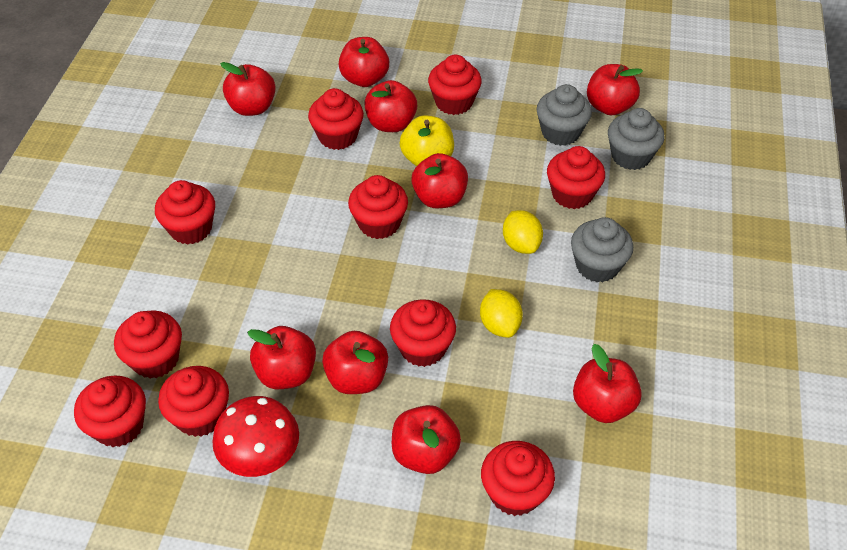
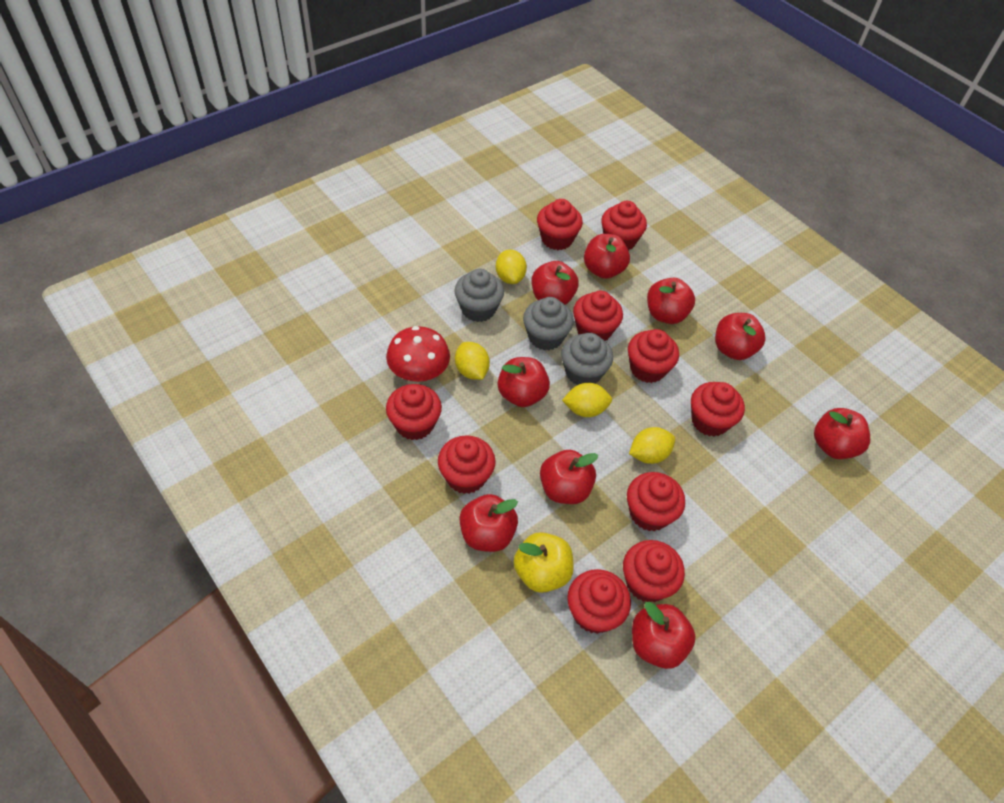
yellow lemon: [480,289,523,338] [503,210,543,254] = 2 -> [455,342,490,380] [496,250,527,284] [562,383,612,417] [629,427,675,464] = 4

